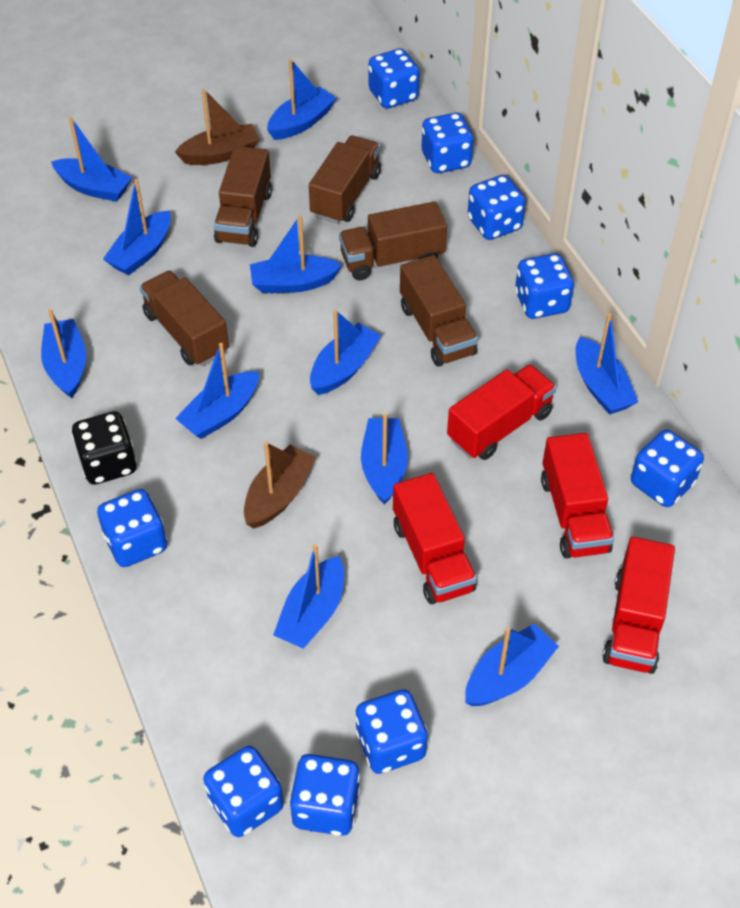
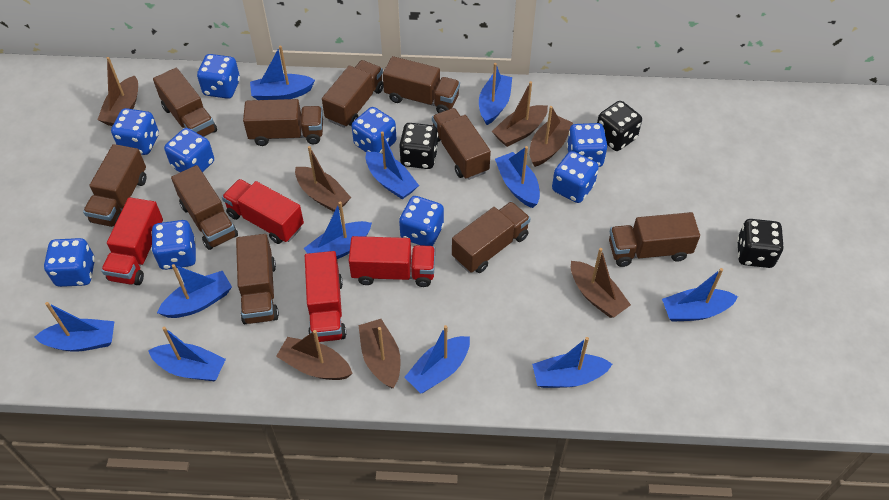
black dice: [72,411,137,485] = 1 -> [399,123,438,169] [597,101,642,151] [737,219,784,268] = 3
brown boat: [175,89,260,165] [244,441,316,529] = 2 -> [97,57,138,126] [276,330,353,380] [295,146,351,212] [358,319,401,388] [492,81,548,147] [530,106,573,167] [571,248,631,318] = 7
brown truck: [140,271,229,366] [214,146,272,247] [309,136,381,224] [339,201,447,280] [400,255,478,367] = 5 -> [83,144,146,227] [153,68,217,137] [171,165,238,250] [236,234,279,324] [243,99,323,146] [322,60,384,128] [383,56,460,113] [432,108,491,180] [452,202,531,273] [609,212,700,267] = 10

